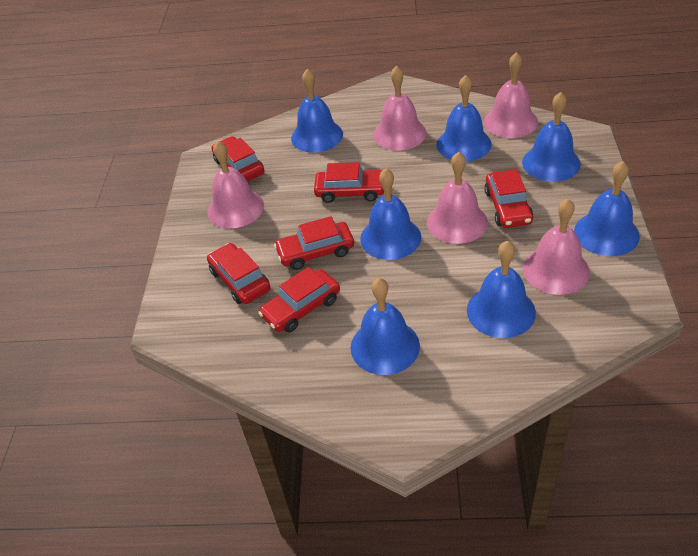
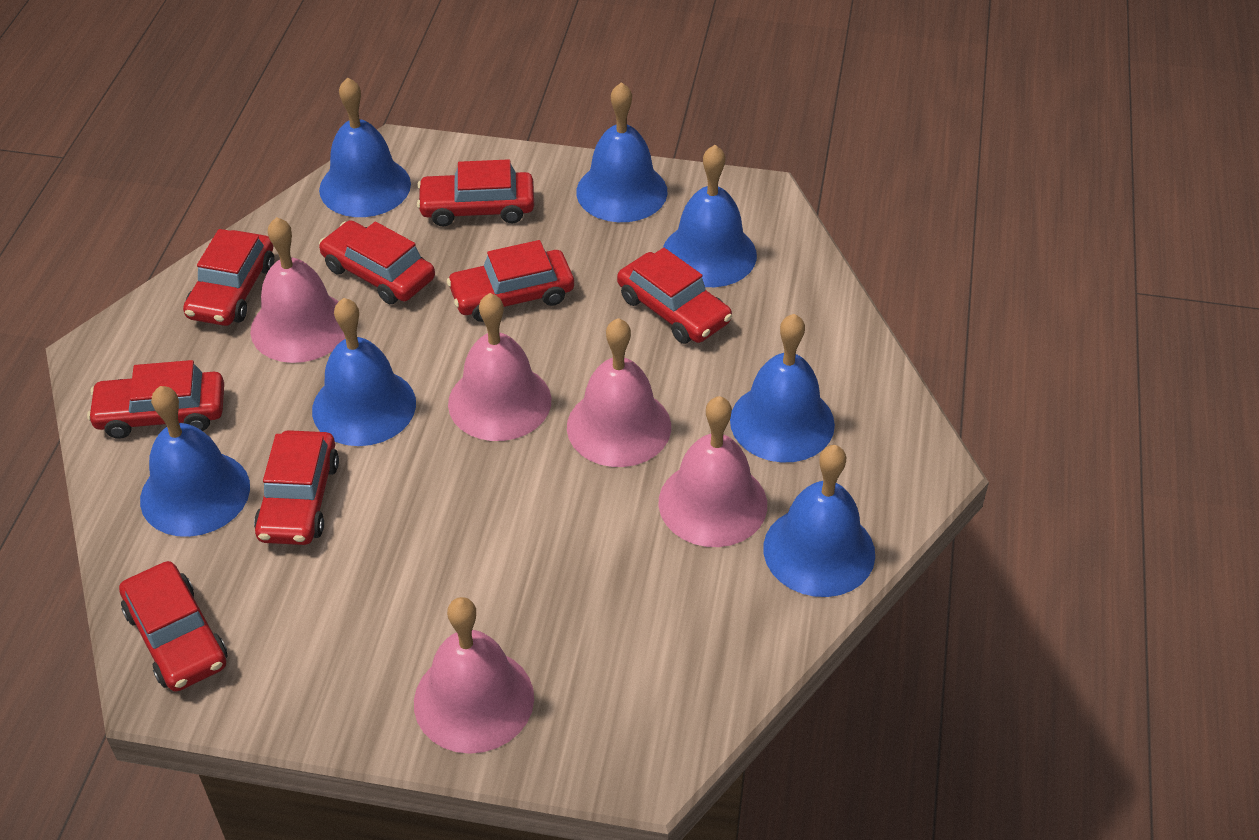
red car: [207,243,270,304] [211,136,264,182] [258,267,340,333] [274,216,354,270] [314,162,384,203] [484,169,533,228] = 6 -> [87,360,224,439] [119,561,227,692] [183,229,274,326] [254,430,339,545] [319,220,435,304] [417,159,534,227] [447,240,574,322] [617,248,732,344] = 8

